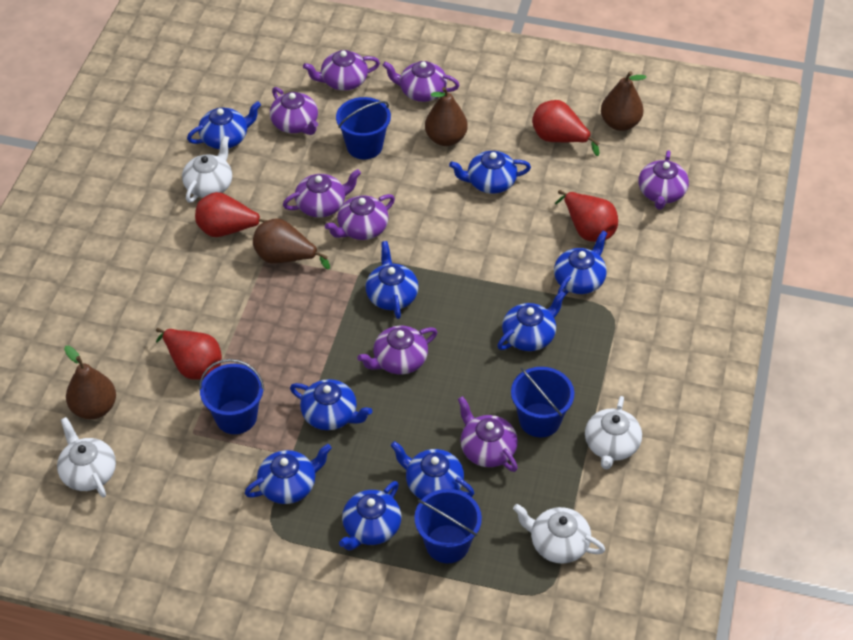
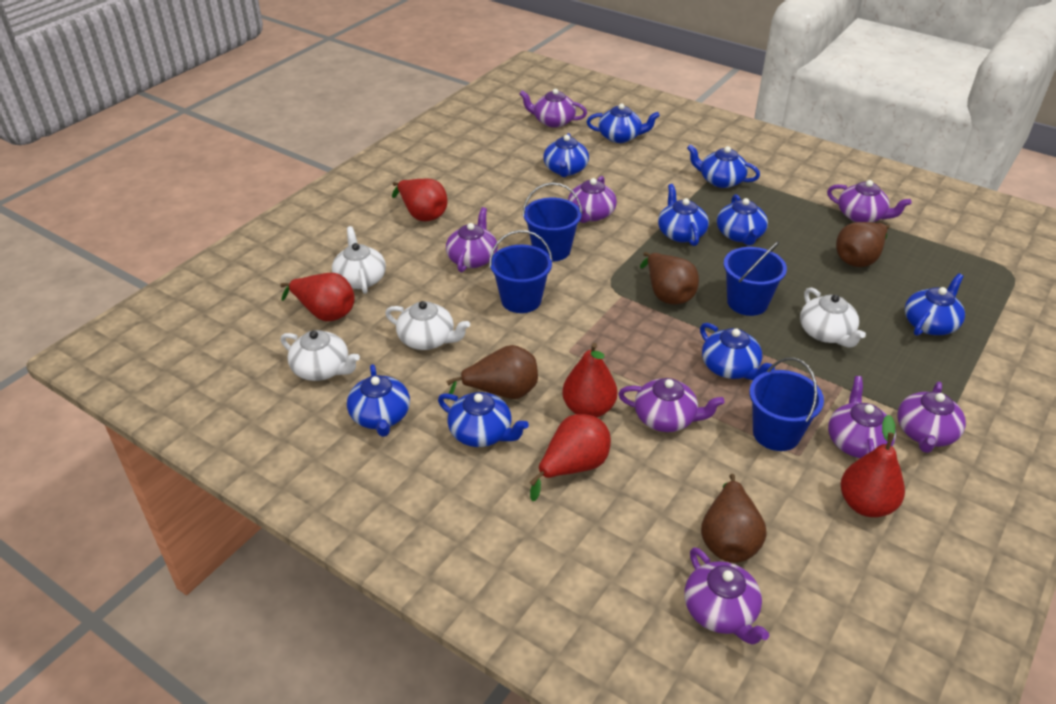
red pear: [156,328,222,380] [195,192,268,237] [532,100,600,156] [555,190,618,242] = 4 -> [280,273,355,321] [392,179,447,221] [530,414,611,501] [562,343,617,417] [841,415,905,517] = 5

